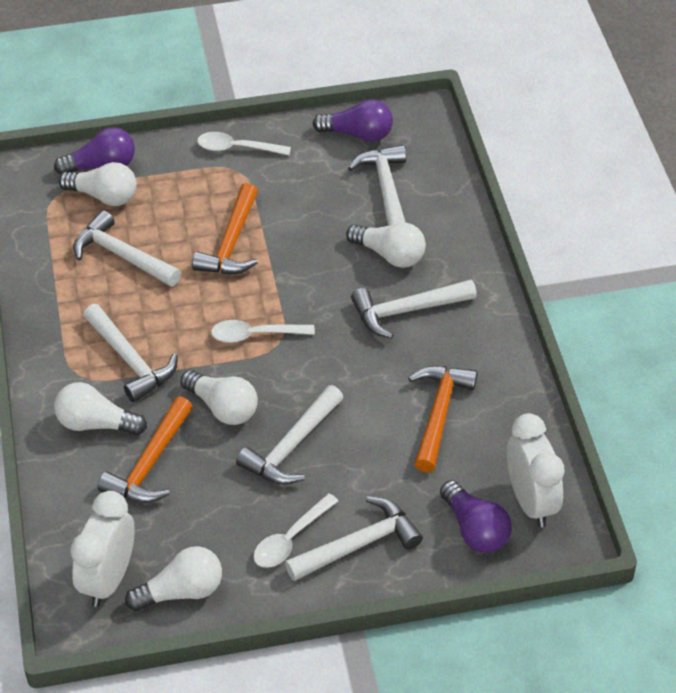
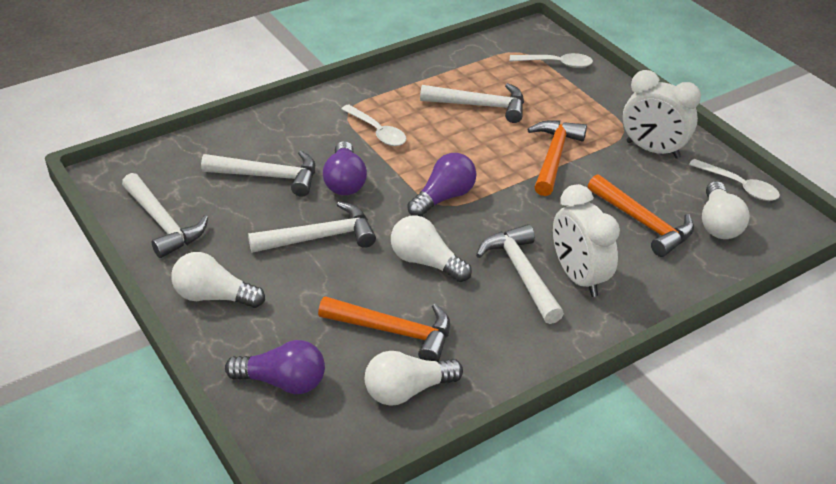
white hammer: [73,210,181,287] [83,304,178,402] [236,385,344,485] [285,496,423,581] [348,145,406,226] [351,280,477,339] = 6 -> [122,173,208,258] [201,151,315,197] [248,202,376,253] [420,83,524,123] [476,224,564,324] = 5
white light bulb: [54,382,147,435] [59,162,137,206] [125,546,222,611] [180,370,258,425] [346,222,426,268] = 5 -> [172,252,265,308] [365,351,463,406] [391,215,472,282] [702,181,750,239] = 4

